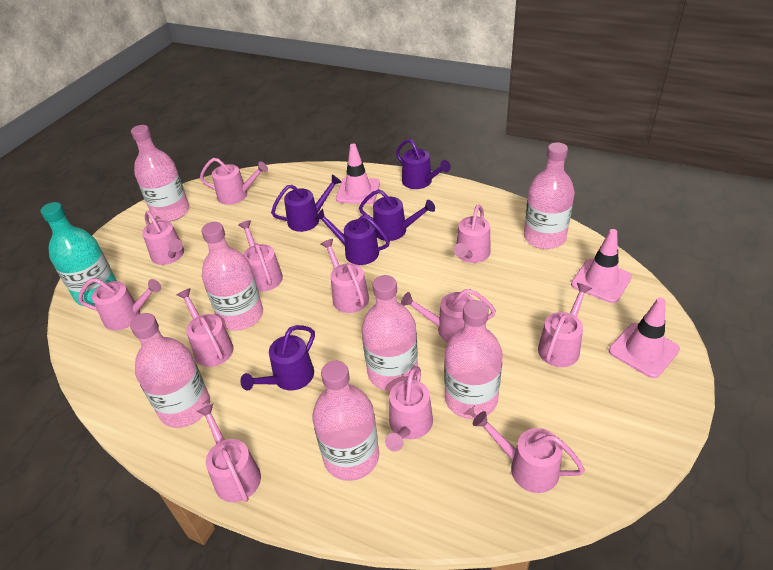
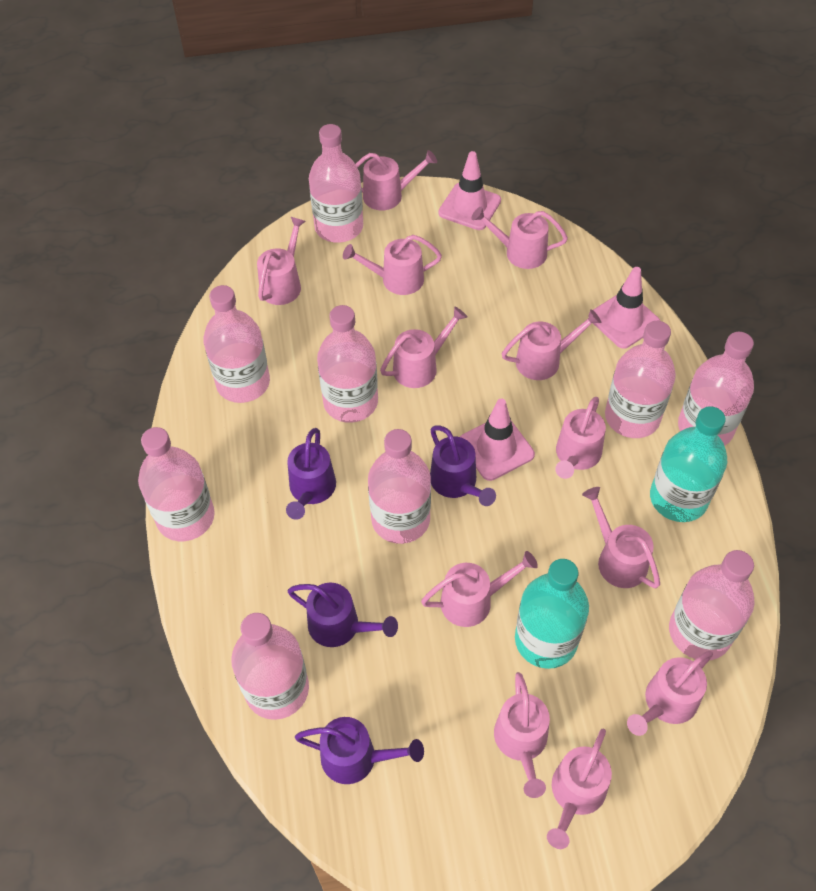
pink bottle: [130,313,210,428] [131,125,189,222] [201,222,263,331] [312,360,379,481] [361,275,418,391] [444,300,503,419] [524,142,575,249] = 7 -> [138,427,215,541] [203,285,270,403] [231,613,309,720] [309,124,363,243] [317,305,378,423] [368,429,431,544] [605,321,676,438] [669,550,755,660] [678,332,754,446] = 9
purple watering can: [240,325,315,391] [271,175,342,232] [314,209,390,265] [359,189,435,241] [396,139,451,189] = 5 -> [286,428,336,520] [288,583,398,647] [295,717,424,784] [430,425,496,506] = 4
turquoise bottle: [40,202,117,306] = 1 -> [515,559,589,669] [650,406,727,522] = 2

